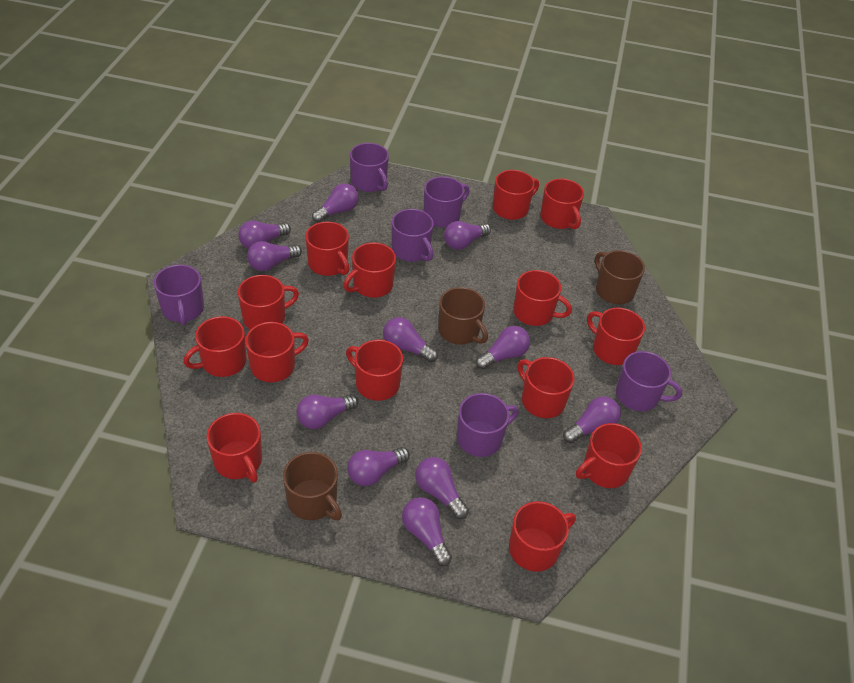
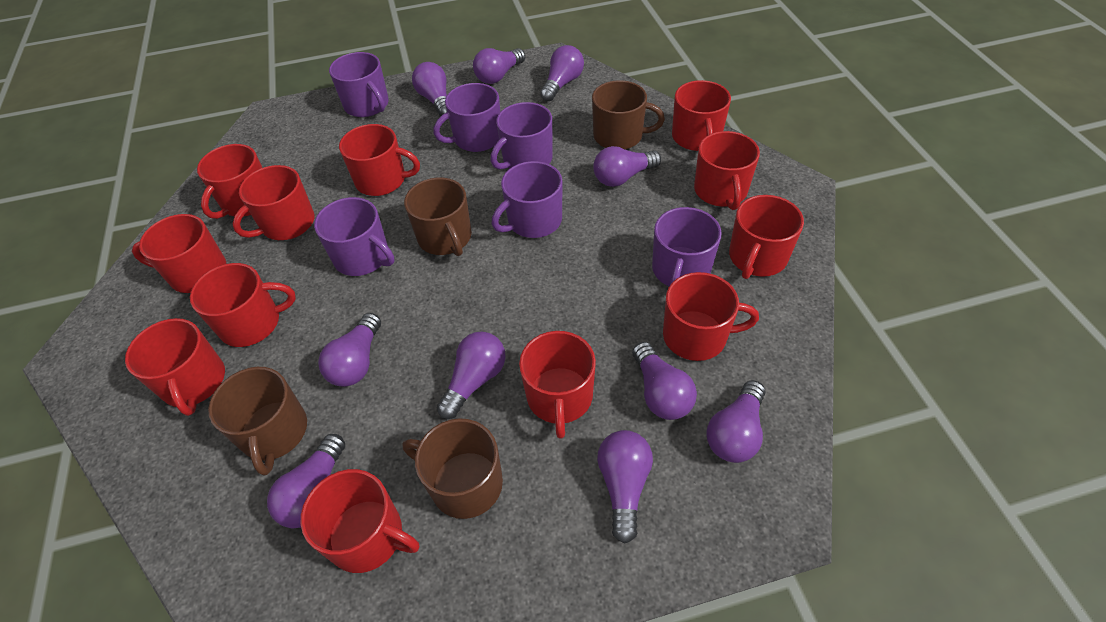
brown mug: [283,452,342,520] [438,287,488,345] [595,250,645,304] = 3 -> [208,367,307,476] [403,418,503,519] [404,177,472,256] [592,80,665,149] = 4
purple light bulb: [238,221,291,249] [247,241,302,271] [297,394,359,429] [312,183,359,223] [347,447,410,486] [383,317,438,363] [402,497,452,566] [415,457,469,519] [444,221,491,250] [476,326,530,369] [563,396,621,443] = 11 -> [267,434,345,528] [318,313,381,387] [412,62,447,116] [437,332,506,419] [473,48,525,84] [540,45,584,101] [593,146,661,187] [597,430,653,544] [632,342,697,420] [707,380,765,463] = 10
red mug: [183,316,247,377] [207,413,262,482] [238,275,299,330] [245,322,309,382] [306,222,349,276] [343,242,396,298] [346,339,403,401] [493,170,539,220] [509,501,576,572] [513,270,572,326] [517,357,574,418] [540,179,584,229] [576,423,642,488] [587,307,645,365] = 14 -> [125,318,225,416] [132,214,226,293] [190,263,296,347] [197,144,262,219] [233,165,315,240] [301,469,419,573] [339,124,420,196] [519,331,596,439] [663,272,759,361] [672,80,731,151] [694,131,760,210] [729,195,804,279] = 12

